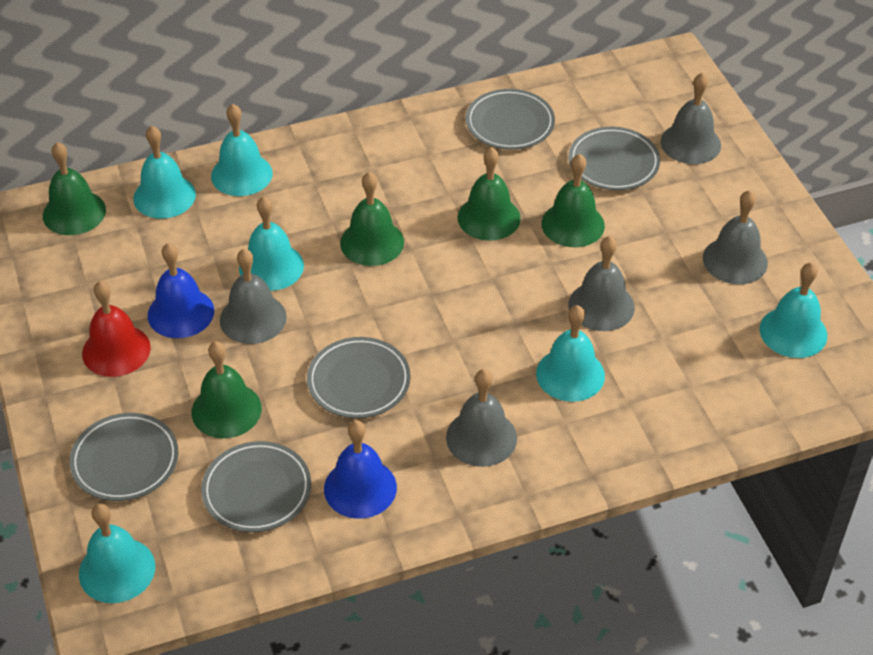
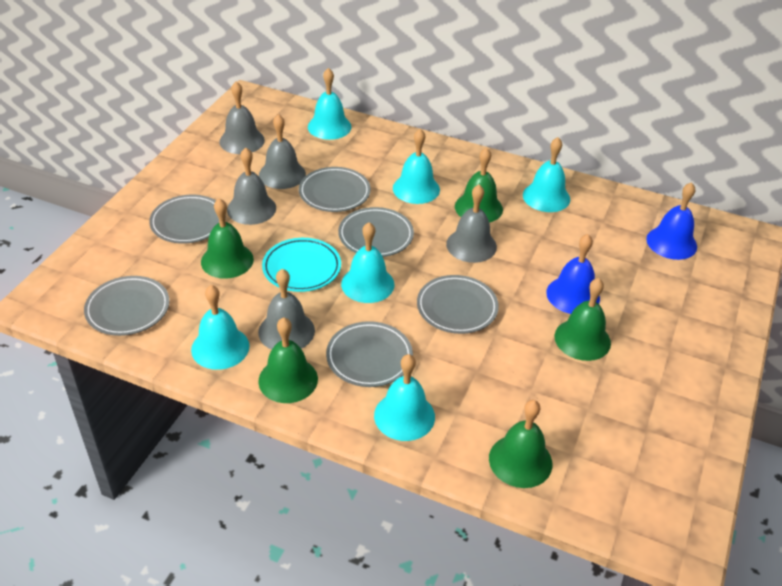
grey plate: [69,413,178,501] [201,441,311,532] [307,337,411,418] [466,89,555,150] [569,127,660,190] = 5 -> [84,276,170,336] [149,195,226,244] [299,167,371,212] [326,321,413,387] [338,207,414,257] [417,275,499,334] = 6
red bell: [82,281,151,377] = 1 -> none = 0
turquoise plate: none = 0 -> [262,238,341,292] = 1

